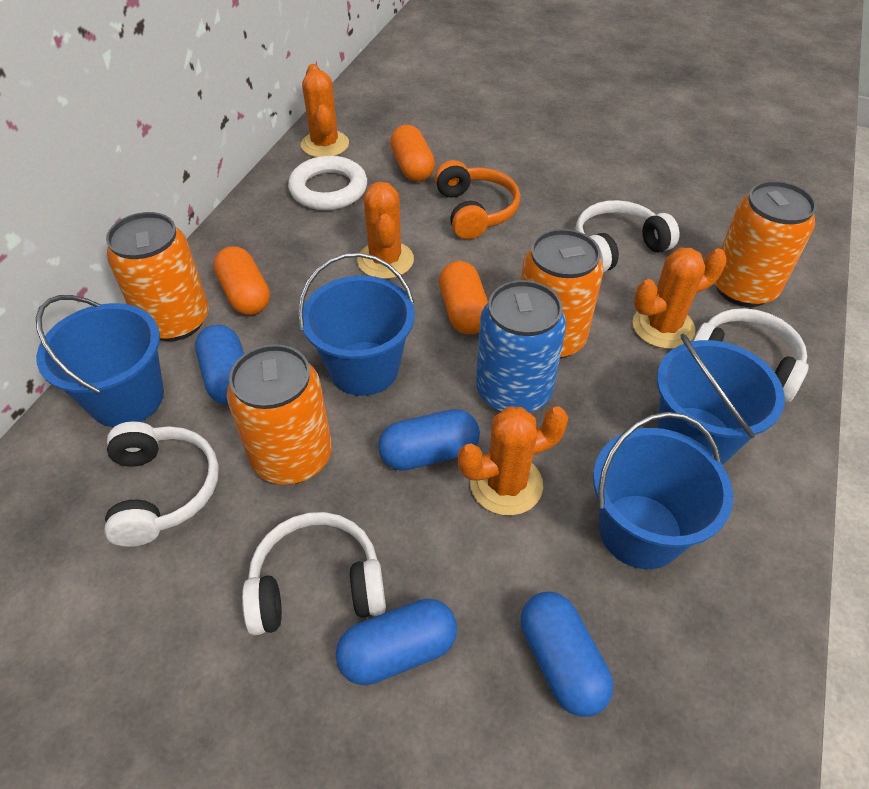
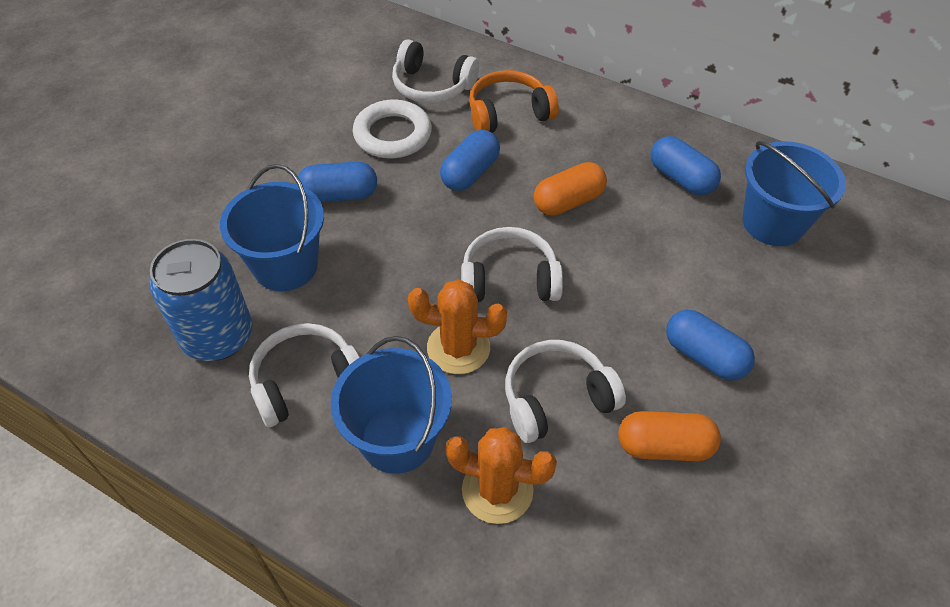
blue bucket: [36,295,164,427] [298,253,415,396] [593,412,733,569] [657,334,785,465] = 4 -> [220,164,324,291] [330,336,452,474] [742,141,846,246] = 3
orange cactus: [301,64,349,157] [357,182,414,279] [458,406,568,516] [633,248,727,349] = 4 -> [408,279,507,374] [445,427,557,524] = 2
orange can: [106,212,209,341] [227,344,332,485] [521,229,604,359] [715,181,817,307] = 4 -> none = 0
orange capsule: [213,246,270,315] [390,125,435,181] [439,261,488,334] = 3 -> [534,162,607,216] [619,411,721,461] = 2

